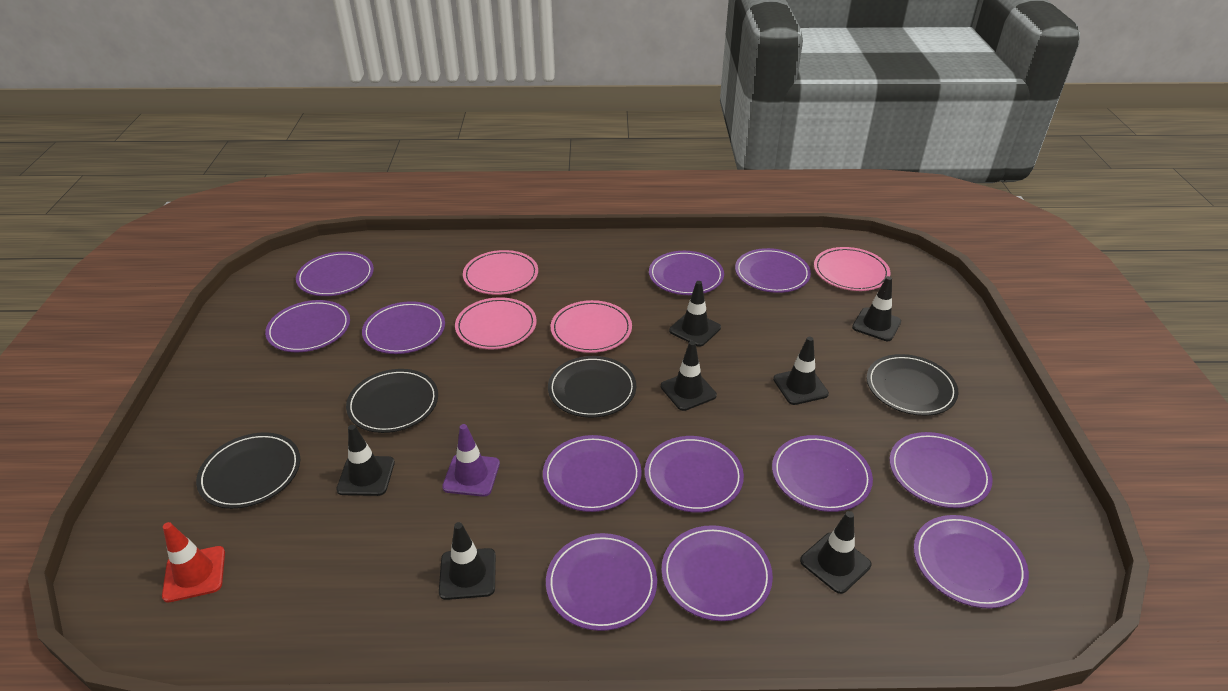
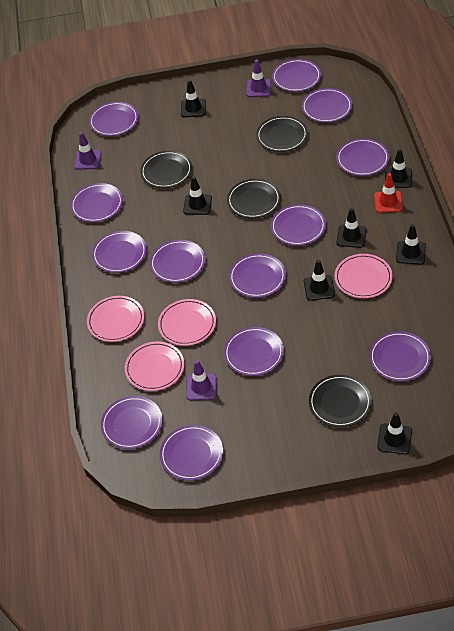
purple plate: [265,300,350,352] [296,252,374,296] [362,301,445,354] [543,435,642,512] [546,533,657,631] [645,436,744,513] [649,251,724,295] [662,525,773,621] [735,248,811,293] [772,435,873,512] [890,432,993,508] [914,515,1029,608] = 12 -> [70,183,123,222] [89,102,138,136] [92,231,147,273] [101,396,163,449] [150,240,205,283] [160,425,223,481] [224,327,284,376] [229,253,286,298] [271,204,326,246] [272,59,321,92] [302,88,352,123] [336,138,389,176] [369,331,431,381] = 13
purple traffic cone: [442,424,500,497] = 1 -> [74,132,102,170] [186,360,217,401] [246,60,271,97] = 3

